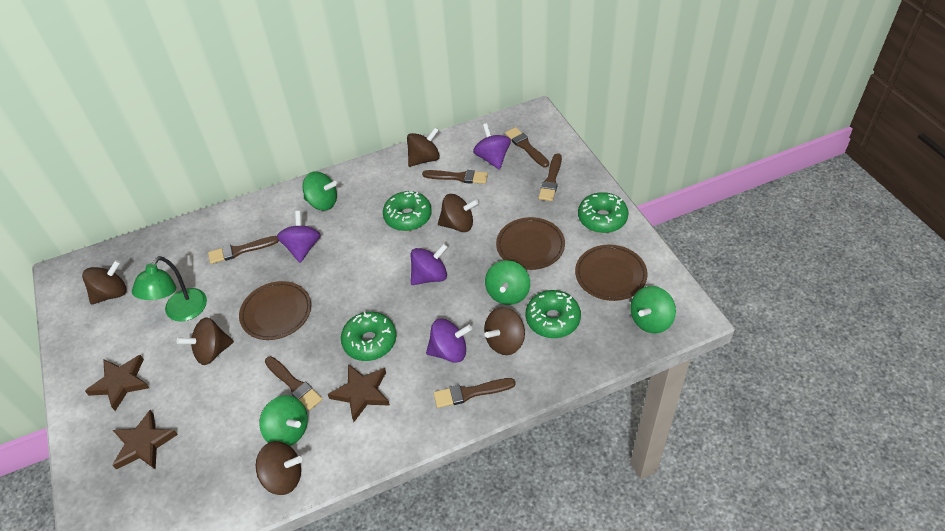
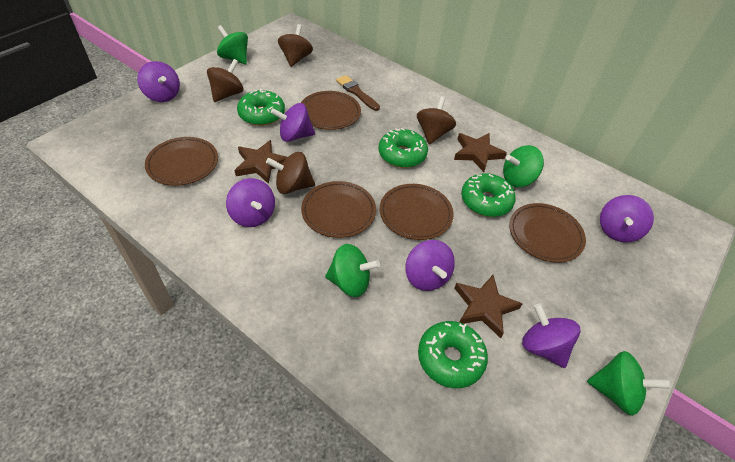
brown brush: [208,236,279,264] [265,356,323,411] [422,170,488,184] [433,378,516,408] [505,127,549,167] [538,153,562,201] = 6 -> [336,75,380,111] = 1
brown plate: [239,281,311,340] [496,217,565,270] [575,245,648,301] = 3 -> [145,137,218,186] [301,91,361,130] [301,181,376,238] [380,184,454,240] [509,203,586,263] = 5
brown spinning top: [82,260,127,304] [177,317,234,365] [256,441,302,495] [407,127,440,167] [438,194,479,232] [484,307,525,355] = 6 -> [207,59,243,102] [266,152,315,194] [278,24,313,67] [417,96,456,144] = 4
green lamp: [132,256,207,321] = 1 -> none = 0
purple spinning top: [277,211,321,263] [411,243,448,285] [426,319,472,363] [473,123,511,170] = 4 -> [137,61,180,102] [226,178,275,227] [271,103,315,142] [405,240,455,291] [522,303,580,368] [600,195,654,242] = 6

